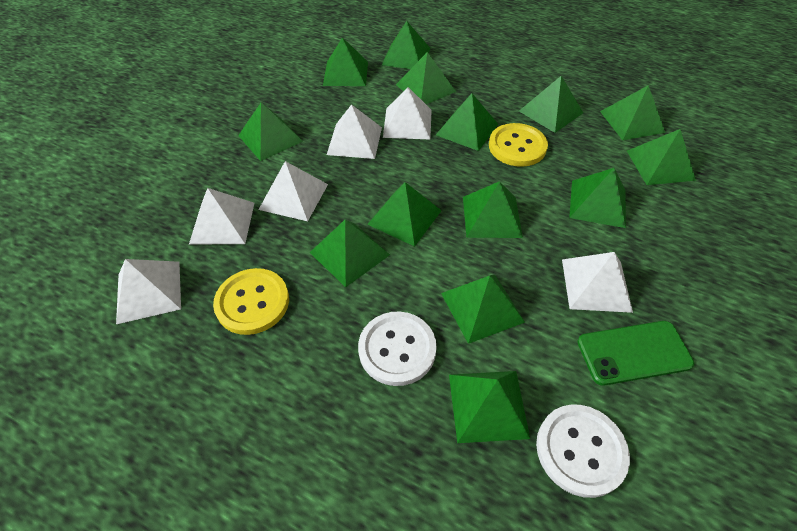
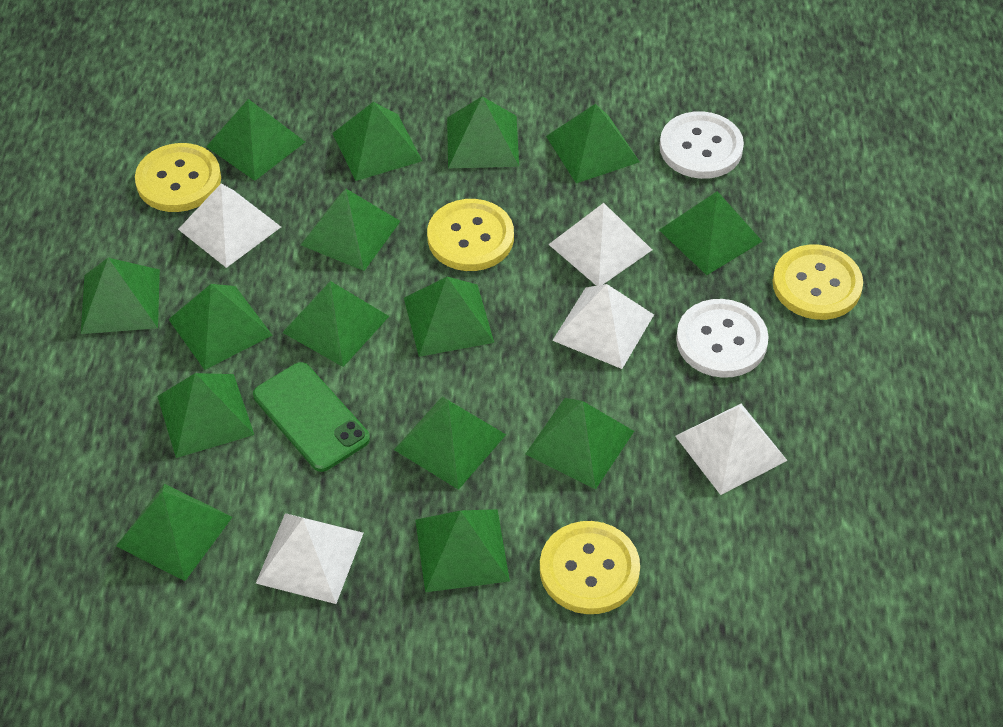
green pyramid: [238,102,303,161] [309,219,390,287] [323,38,368,86] [367,182,442,247] [382,21,430,69] [396,52,456,104] [436,94,498,151] [441,275,525,344] [449,371,530,443] [463,181,523,238] [519,76,583,133] [569,168,626,228] [600,85,666,140] [627,129,696,185] = 14 -> [81,258,160,334] [116,484,232,581] [157,373,254,458] [168,284,272,370] [206,99,305,181] [282,281,389,367] [301,189,401,271] [332,102,422,181] [394,397,506,490] [404,277,494,357] [415,509,510,592] [447,96,519,168] [525,398,634,489] [546,104,640,183] [659,191,763,275] = 15
white pyramid: [116,259,181,324] [189,188,254,245] [258,161,328,221] [327,104,382,159] [383,87,432,139] [562,252,633,313] = 6 -> [178,184,281,268] [256,513,363,604] [548,203,652,286] [552,284,654,369] [675,404,788,495] = 5
yellow button: [213,268,289,335] [489,123,548,167] = 2 -> [135,143,221,212] [427,199,514,271] [540,521,640,614] [772,245,863,320] = 4

